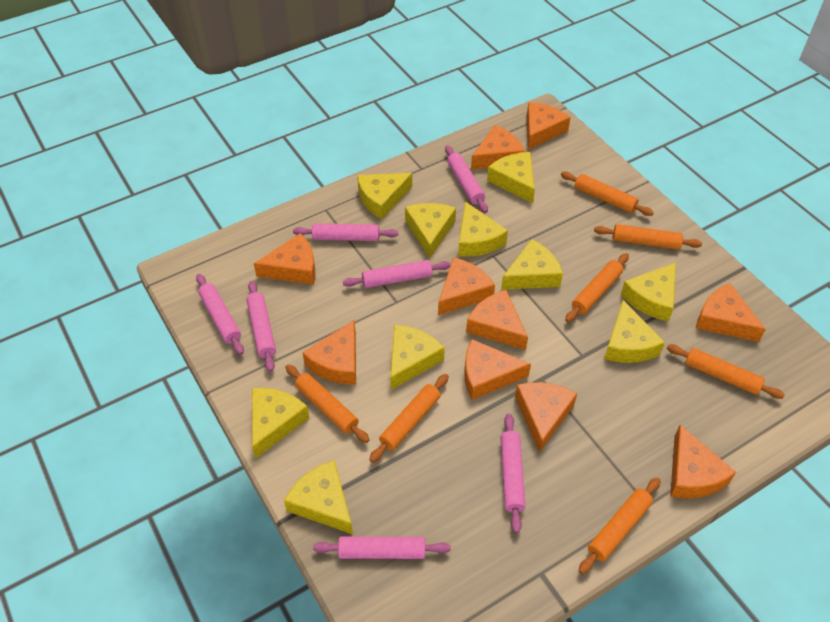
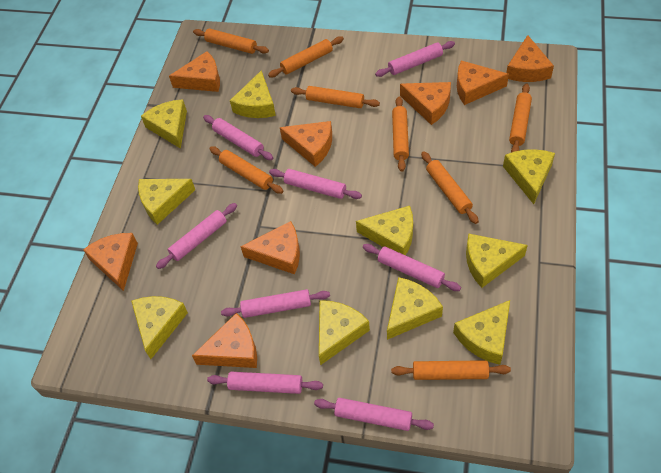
orange cheese: [254,233,315,285] [303,320,356,385] [438,257,495,315] [464,339,531,400] [466,290,528,350] [471,125,525,170] [515,382,577,452] [527,102,571,150] [670,425,736,498] [696,284,766,342] = 10 -> [83,233,138,291] [169,51,220,92] [192,313,257,368] [241,221,300,274] [280,121,332,167] [400,82,451,125] [457,60,509,105] [506,35,554,82] = 8
orange rolling pin: [286,365,369,443] [369,374,449,463] [561,171,654,216] [565,253,629,322] [579,477,661,574] [594,224,702,250] [667,344,785,399] = 7 -> [193,28,269,54] [209,146,283,194] [268,36,344,77] [291,86,380,108] [391,360,511,380] [392,97,409,172] [421,151,479,224] [509,83,532,153] = 8
pink rolling pin: [196,274,244,355] [247,281,276,372] [293,223,399,241] [313,537,451,559] [343,260,451,288] [445,145,488,213] [500,414,526,533] = 7 -> [156,203,237,269] [203,115,273,160] [207,372,323,394] [221,289,330,318] [269,169,362,199] [314,398,434,431] [363,244,461,291] [375,41,455,77] = 8

